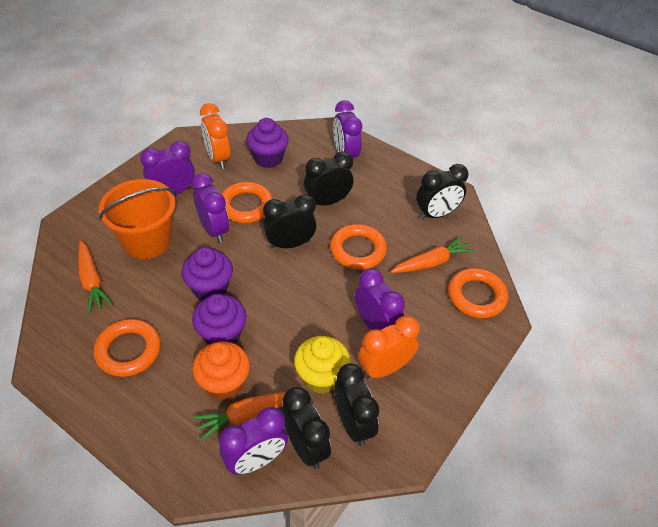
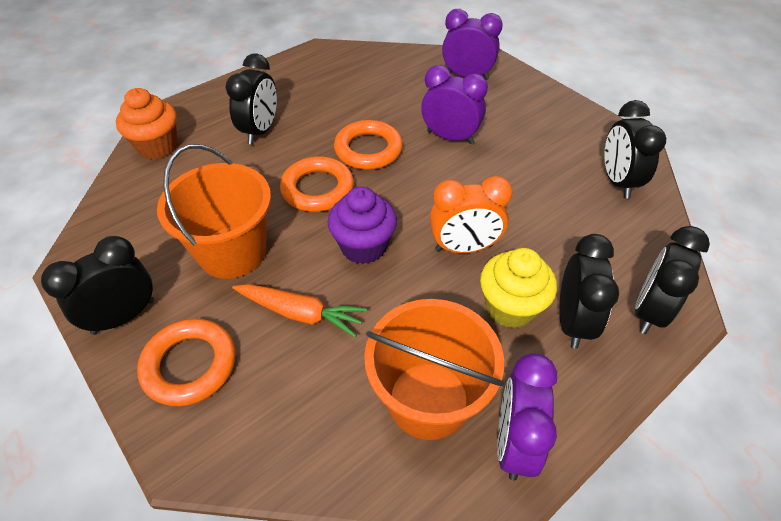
orange bucket: [99,179,176,259] = 1 -> [157,144,271,279] [364,299,504,440] = 2
orange carrot: [78,241,113,313] [193,392,285,441] [391,236,474,273] = 3 -> [232,284,367,337] = 1
orange clock: [200,103,231,169] [358,316,420,379] = 2 -> [430,176,512,253] = 1
orange ring: [94,319,161,377] [221,182,272,223] [330,224,387,270] [448,268,508,318] = 4 -> [137,319,236,406] [280,156,354,212] [334,120,403,170] = 3
purple clock: [140,141,195,195] [192,173,229,243] [219,407,288,475] [333,100,362,158] [355,269,405,330] = 5 -> [421,65,488,144] [442,9,503,80] [497,353,557,481] = 3
purple cupcake: [181,247,233,300] [192,294,247,345] [246,118,289,168] = 3 -> [328,187,397,264] = 1

